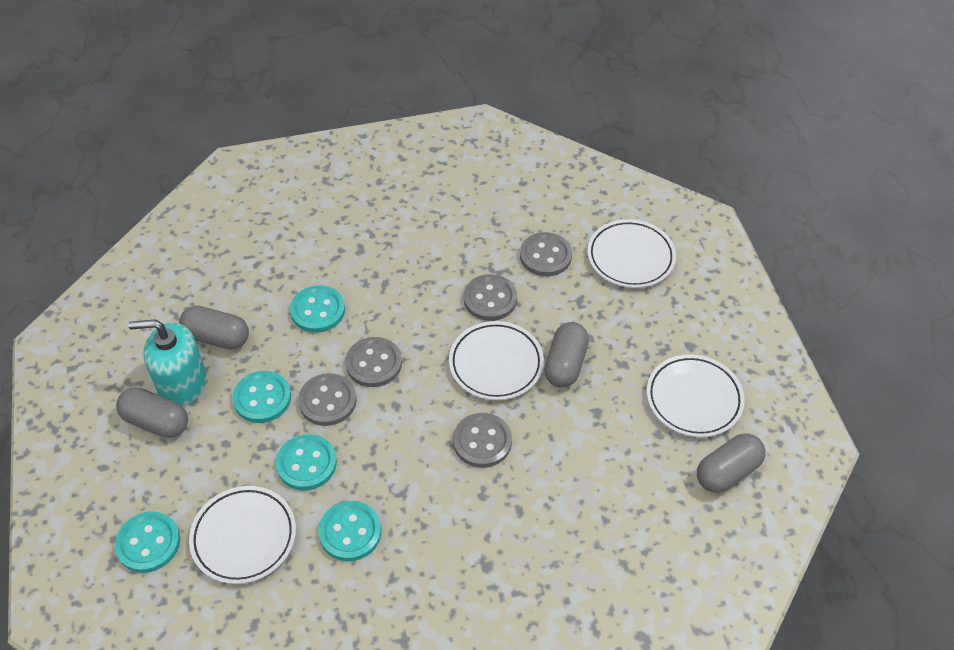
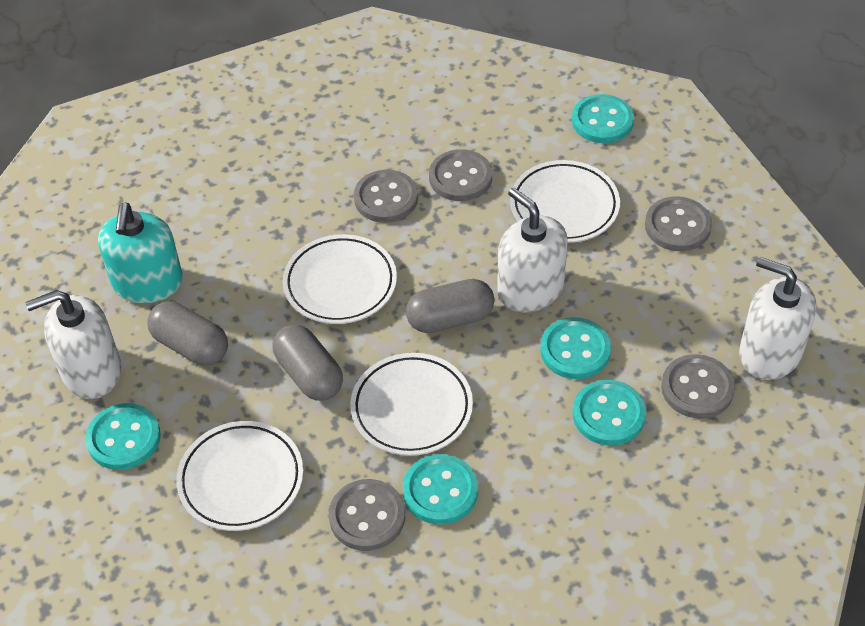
grey capsule: [116,387,188,438] [179,306,249,350] [544,322,589,388] [697,433,766,493] = 4 -> [147,301,228,366] [273,324,343,401] [406,279,494,333] = 3
white soap dispenser: none = 0 -> [25,290,121,399] [497,187,568,312] [739,257,816,380] = 3

